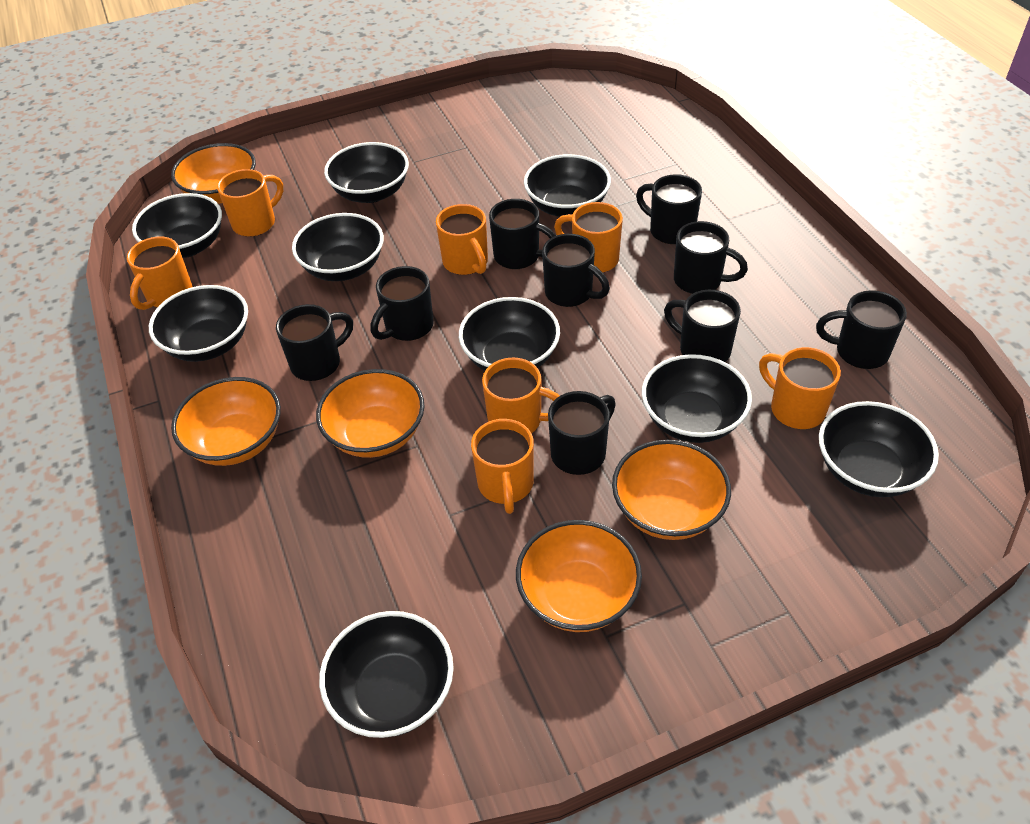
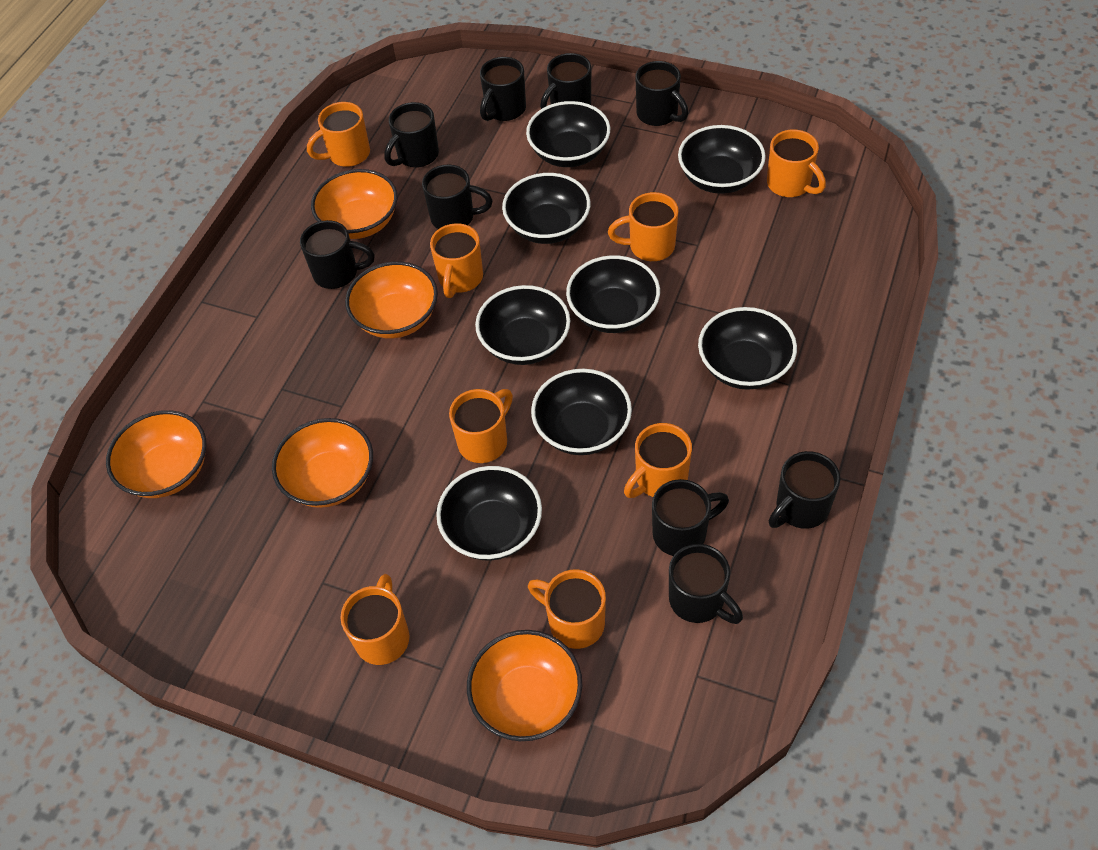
black bowl: [132,193,222,258] [149,285,248,362] [292,213,384,281] [319,611,454,738] [324,142,409,203] [459,297,560,371] [524,154,611,217] [642,354,752,443] [819,401,939,497] = 9 -> [436,466,542,561] [475,285,570,365] [502,173,591,244] [526,101,610,167] [531,369,632,455] [566,255,660,333] [678,125,766,194] [698,307,797,390] = 8
orange mug: [127,237,193,310] [217,169,283,237] [436,204,488,275] [471,419,534,514] [482,358,559,433] [554,202,623,273] [759,347,841,429] = 7 -> [307,102,370,167] [340,574,410,665] [430,223,483,298] [449,389,513,463] [528,569,606,649] [608,192,678,261] [624,423,692,498] [767,129,826,197] = 8

